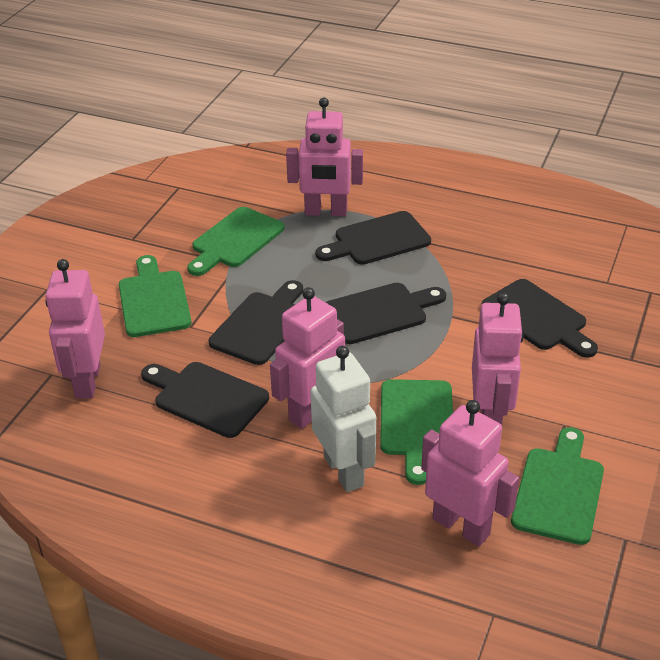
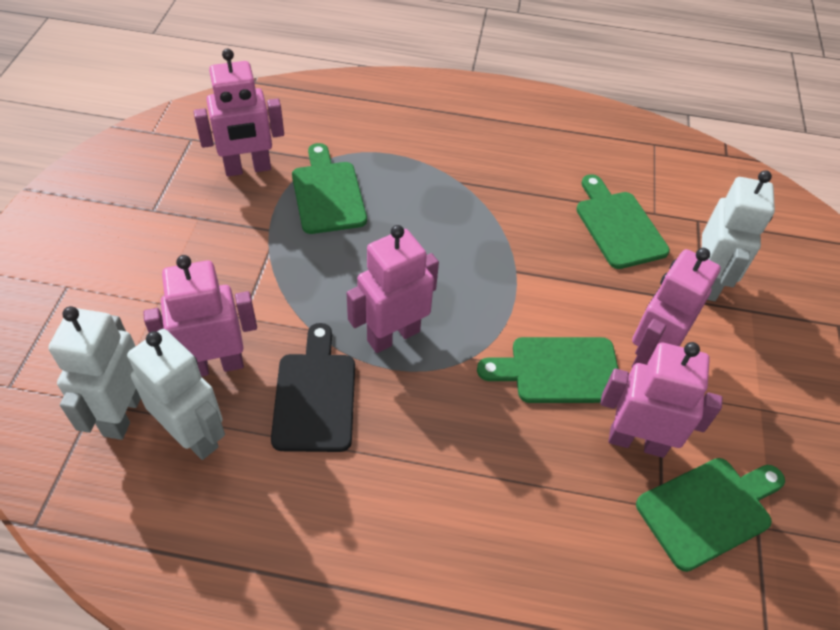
black cutting board: [141,362,269,438] [209,280,303,365] [315,211,431,265] [325,283,446,344] [482,279,598,358] = 5 -> [271,323,355,452] = 1
white robot: [311,346,376,492] = 1 -> [48,306,141,440] [127,329,225,460] [702,170,775,301] = 3

